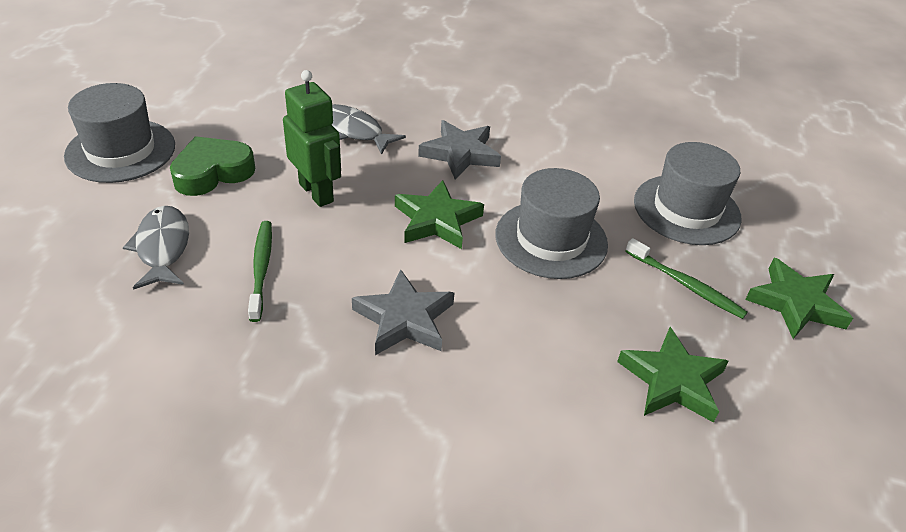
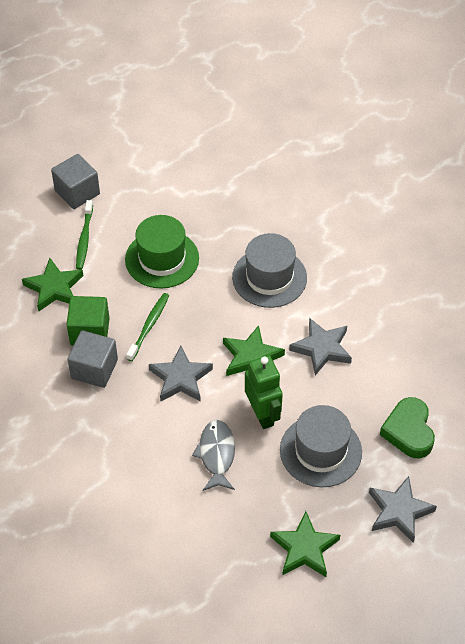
green cube: none = 0 -> [66,296,110,346] = 1
green hat: none = 0 -> [125,215,199,289] = 1
grey cube: none = 0 -> [51,154,100,209] [67,330,118,388] = 2
grey fish: [123,206,189,290] [332,104,406,155] = 2 -> [192,420,235,491] = 1
grey hat: [64,83,175,183] [495,168,608,279] [634,142,742,245] = 3 -> [232,233,307,308] [280,405,362,487] = 2
grey star: [352,269,454,355] [418,120,501,179] = 2 -> [149,345,213,402] [289,318,352,375] [369,476,437,543] = 3

